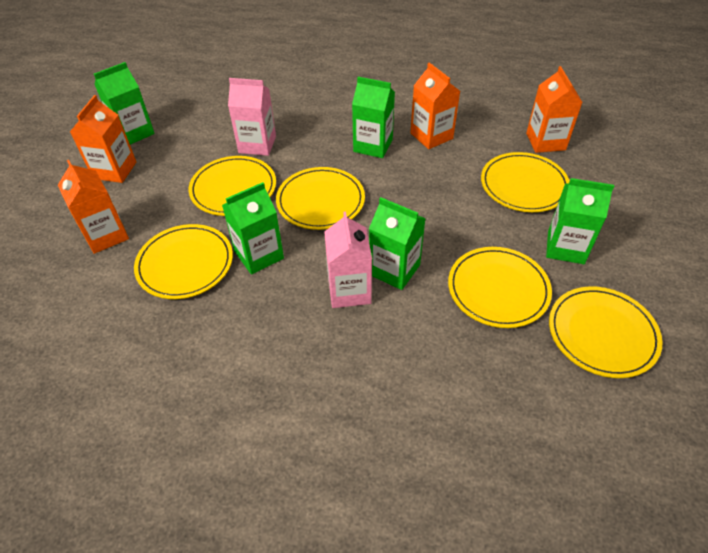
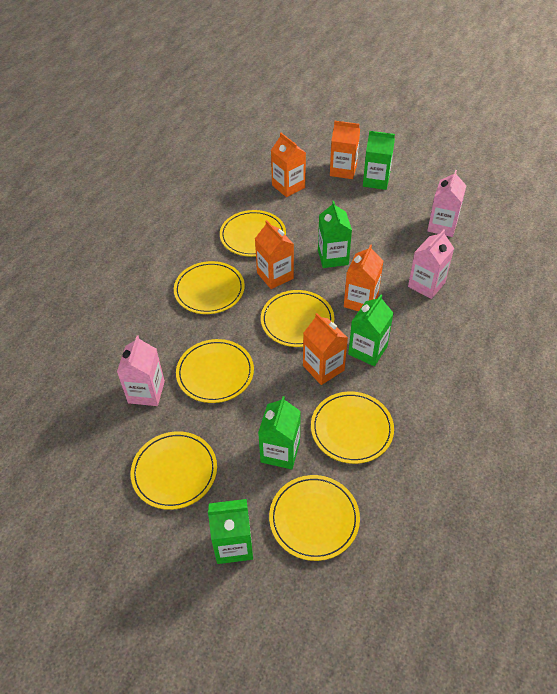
orange carton: [58,160,129,254] [70,95,136,183] [410,62,460,149] [526,66,583,153] = 4 -> [255,220,294,289] [271,133,306,197] [303,313,348,385] [330,121,360,179] [344,244,383,311] = 5
pink carton: [228,78,276,156] [324,211,372,308] = 2 -> [117,335,165,406] [408,230,454,299] [427,170,466,237] = 3
yellow plate: [134,224,233,299] [189,156,276,216] [276,167,365,230] [448,247,552,328] [481,152,570,212] [549,286,663,378] = 6 -> [131,431,217,510] [174,261,245,314] [176,339,254,403] [220,210,286,257] [261,290,334,347] [269,475,360,561] [311,392,394,464] = 7

